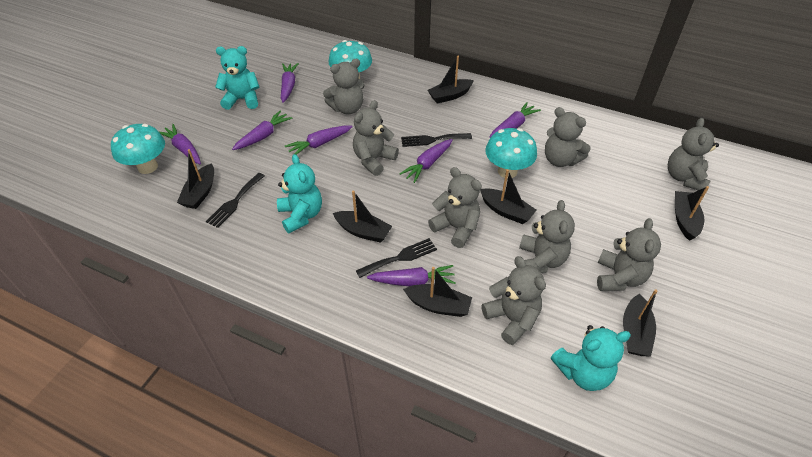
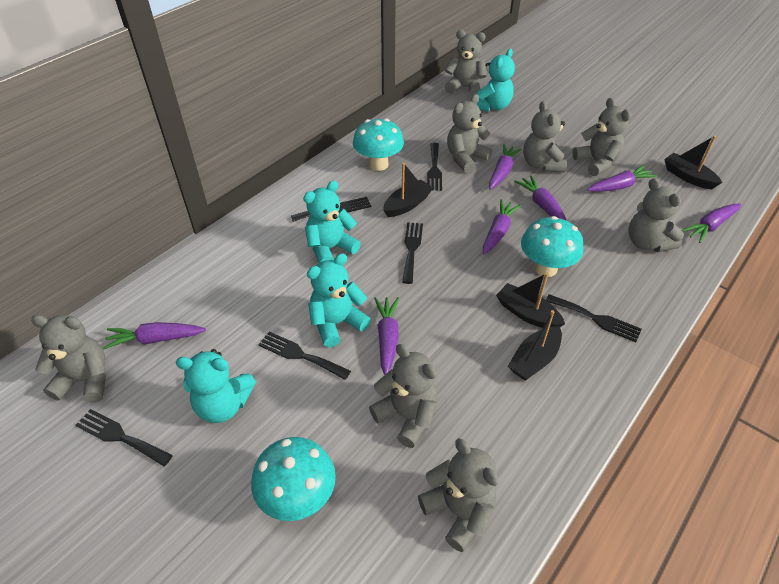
black boat: [177,149,214,209] [333,191,392,243] [403,267,472,317] [427,56,474,103] [480,169,536,224] [623,289,658,357] [675,186,709,241] = 7 -> [383,163,433,217] [496,273,565,328] [508,310,562,380] [664,136,722,189] = 4
black fork: [206,173,265,228] [356,238,437,278] [401,133,472,147] = 3 -> [75,409,173,466] [258,332,351,380] [291,197,372,222] [402,222,423,284] [427,143,442,191] [546,294,641,342] = 6
turquoise teddy bear: [215,46,259,110] [277,154,322,233] [551,325,631,391] = 3 -> [176,349,256,423] [303,181,361,263] [307,253,371,347] [476,49,515,112] = 4

